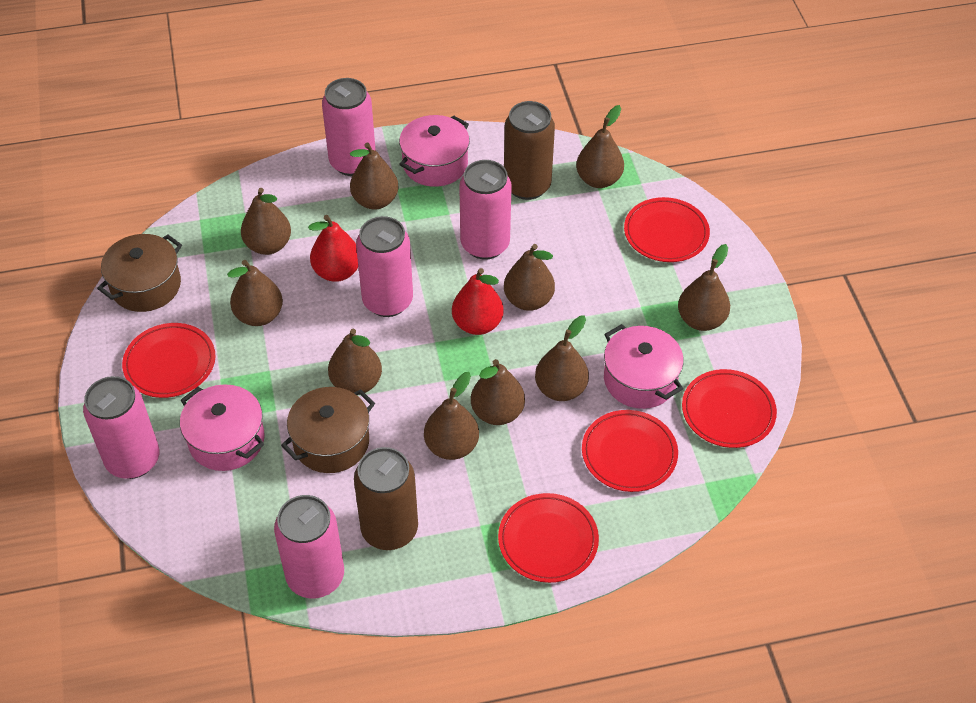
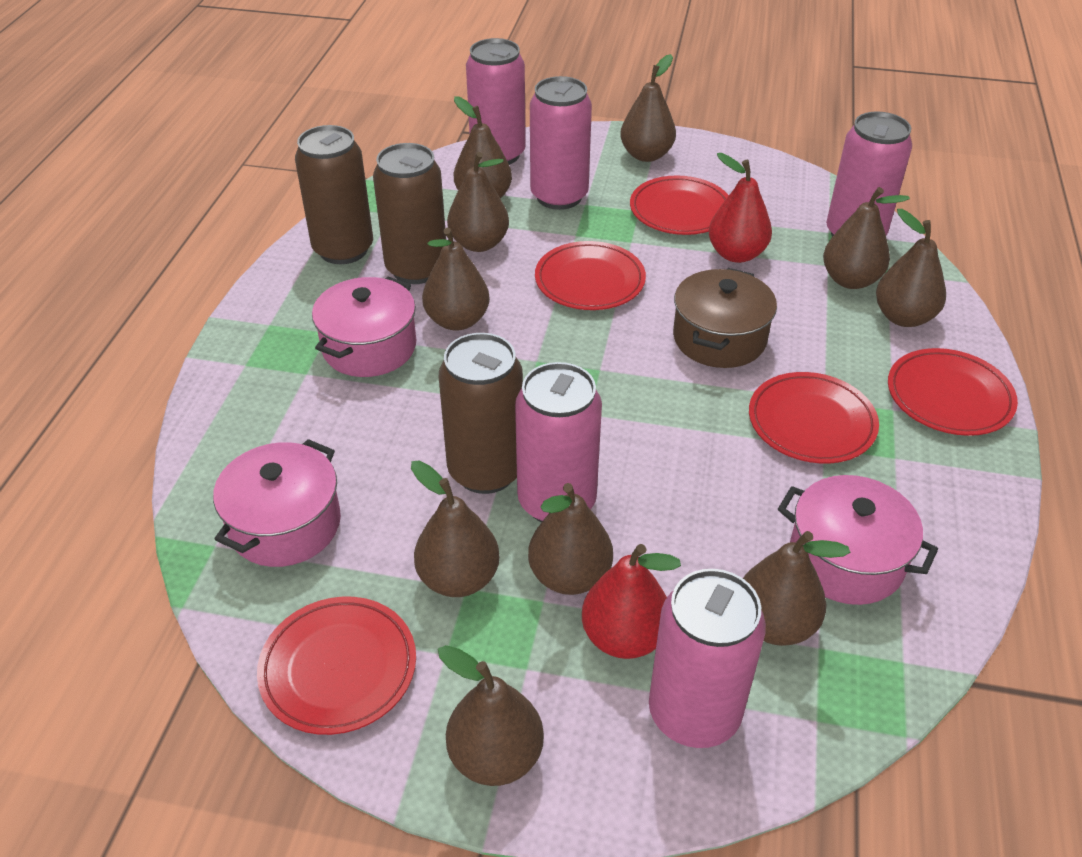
brown can: [354,447,418,550] [504,101,555,200] = 2 -> [295,125,373,264] [373,143,446,284] [439,333,523,494] = 3
brown pot: [97,234,182,312] [281,387,375,473] = 2 -> [673,268,777,368] = 1

